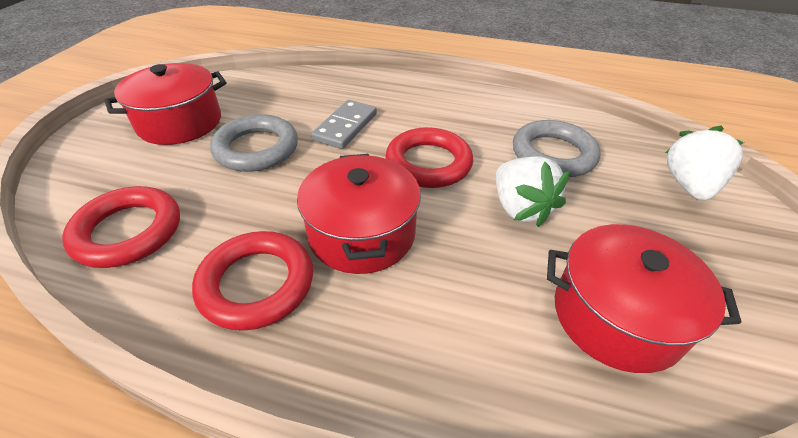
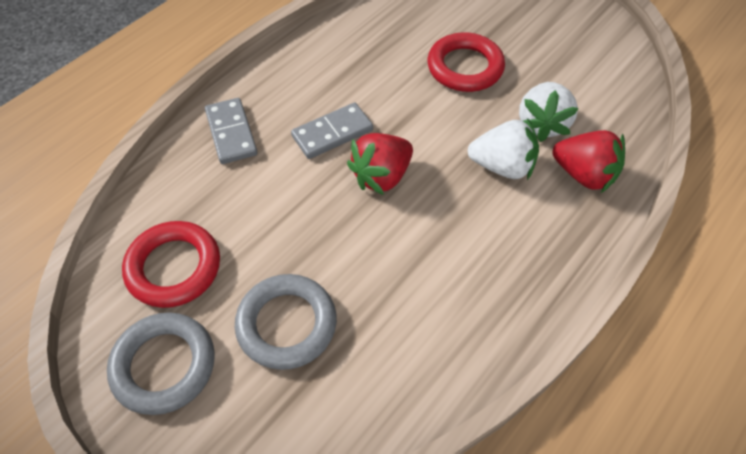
grey domino: [311,100,377,149] = 1 -> [205,98,258,164] [291,103,373,159] = 2
red pot: [104,63,227,145] [297,154,421,274] [547,224,741,373] = 3 -> none = 0
red ring: [62,186,180,268] [192,231,313,331] [385,127,473,188] = 3 -> [122,221,220,308] [428,32,505,92] = 2
red strawberry: none = 0 -> [347,133,413,195] [552,130,625,193] = 2

